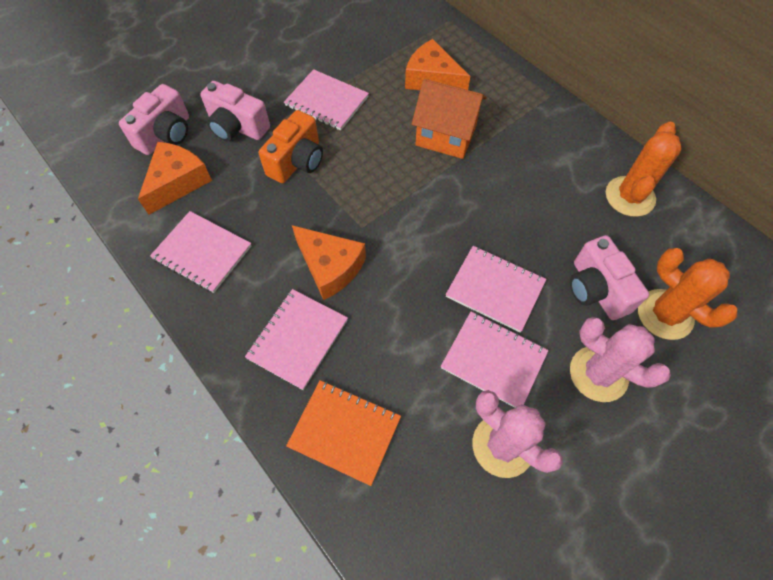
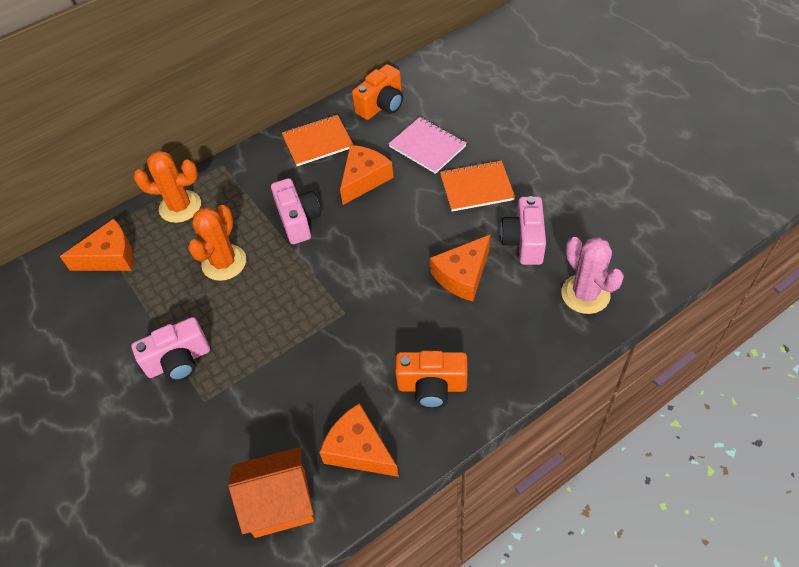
orange camera: [259,110,323,183] = 1 -> [352,64,403,120] [395,351,468,408] = 2
orange cheese: [138,142,212,215] [292,225,366,300] [405,39,470,90] = 3 -> [60,219,133,271] [319,403,399,477] [340,145,394,205] [430,235,490,301] = 4
orange notebook: [286,380,401,486] = 1 -> [282,115,354,166] [440,160,515,212] = 2
pink cactus: [473,390,563,478] [570,317,671,402] = 2 -> [561,237,624,314] = 1
pink notebook: [150,211,251,293] [245,289,348,390] [284,69,369,131] [441,312,549,408] [446,246,546,332] = 5 -> [389,117,467,174] = 1

